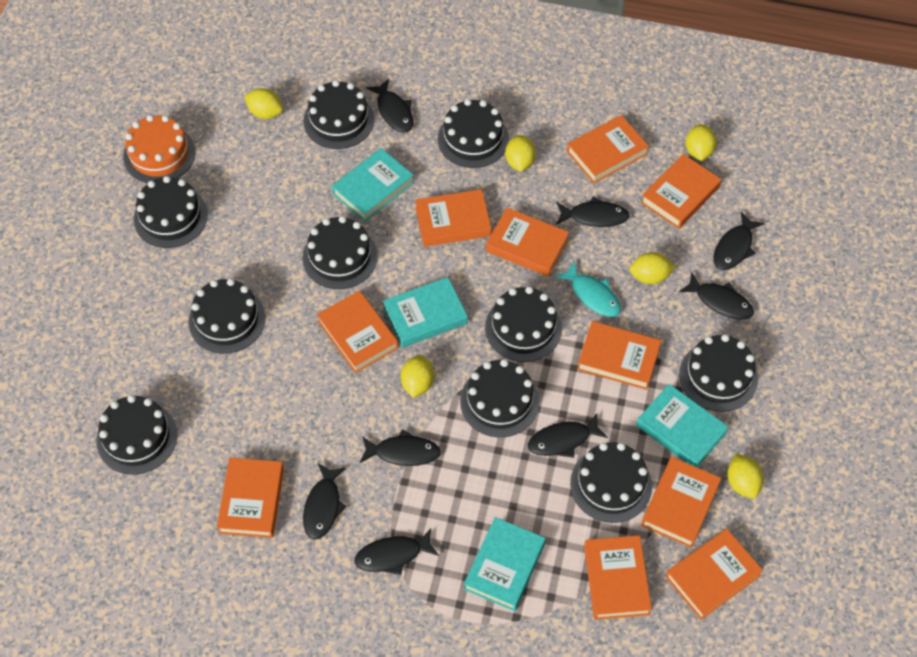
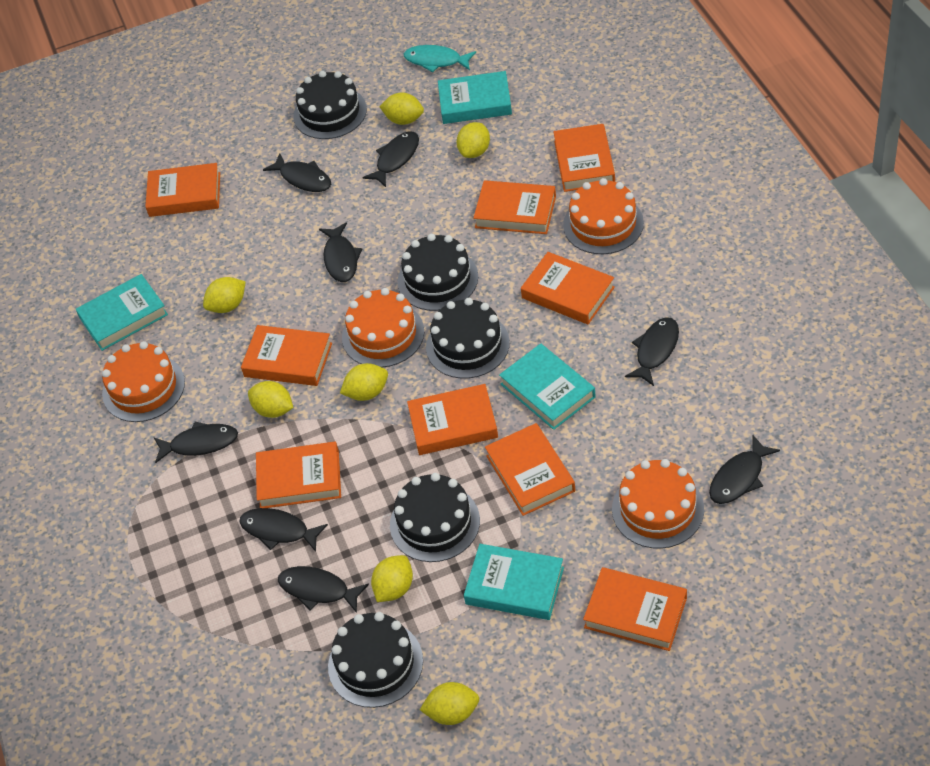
black cake: [96,395,177,475] [134,176,208,248] [188,278,265,354] [302,216,377,289] [304,80,374,149] [438,99,509,168] [460,359,539,437] [485,286,562,362] [570,442,652,523] [679,334,758,412] = 10 -> [293,71,367,139] [328,612,423,708] [390,473,480,562] [398,234,478,311] [426,298,510,379] = 5
orange book: [217,458,284,538] [317,290,398,373] [415,189,492,247] [486,207,569,277] [567,115,649,183] [577,321,662,390] [584,535,652,620] [641,154,721,229] [641,457,721,548] [665,529,763,620] = 10 -> [145,163,220,217] [241,325,332,386] [256,442,341,508] [407,384,498,455] [473,180,556,234] [485,423,575,516] [521,252,615,324] [553,124,615,192] [583,567,687,651] = 9
orange cake: [123,115,196,183] = 1 -> [102,341,185,422] [342,288,424,368] [563,178,644,254] [612,459,704,549] = 4
yellow lemon: [244,88,283,119] [401,355,434,398] [505,135,536,172] [629,252,676,284] [686,124,717,161] [727,453,764,499] = 6 -> [203,277,246,313] [248,381,293,418] [340,363,388,401] [371,555,413,602] [379,92,424,125] [420,682,479,725] [457,122,490,158] = 7

